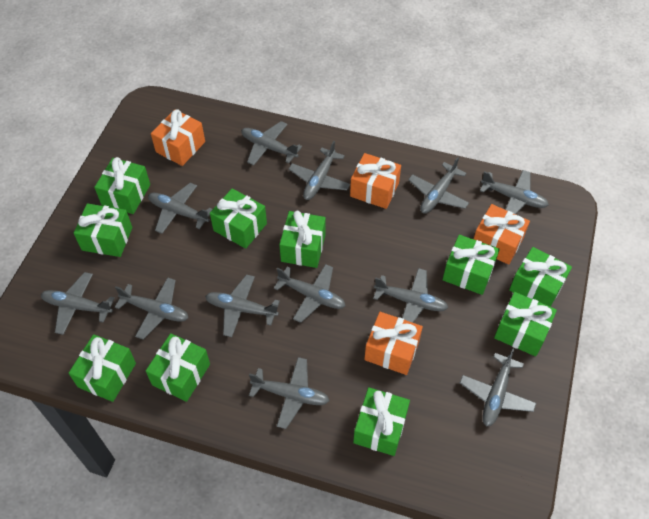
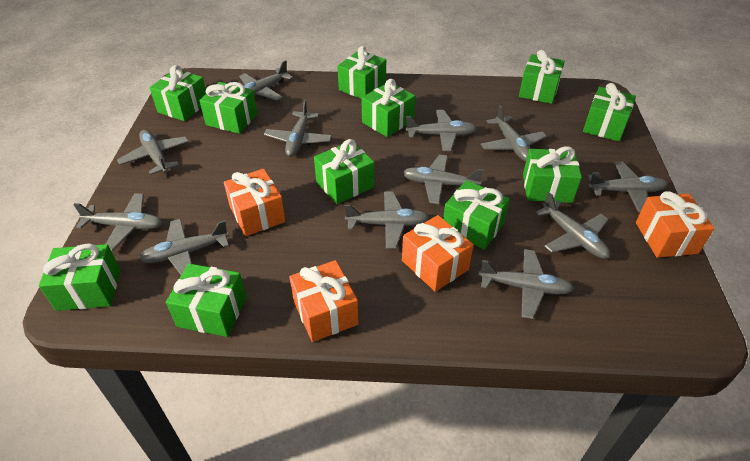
green gift: [69,334,136,402] [74,203,132,257] [94,157,150,214] [146,333,210,402] [210,188,267,249] [279,211,326,268] [353,387,410,456] [442,235,500,295] [494,292,557,356] [509,247,572,307] = 10 -> [39,243,120,311] [150,65,206,121] [166,264,247,337] [199,82,258,134] [314,139,374,204] [338,46,386,99] [361,79,415,137] [443,180,510,250] [519,50,565,104] [523,146,582,203] [583,83,636,142] = 11

